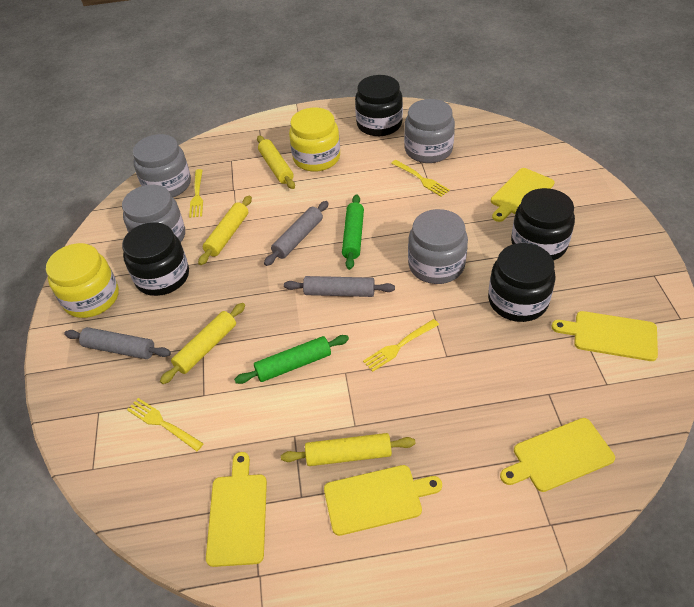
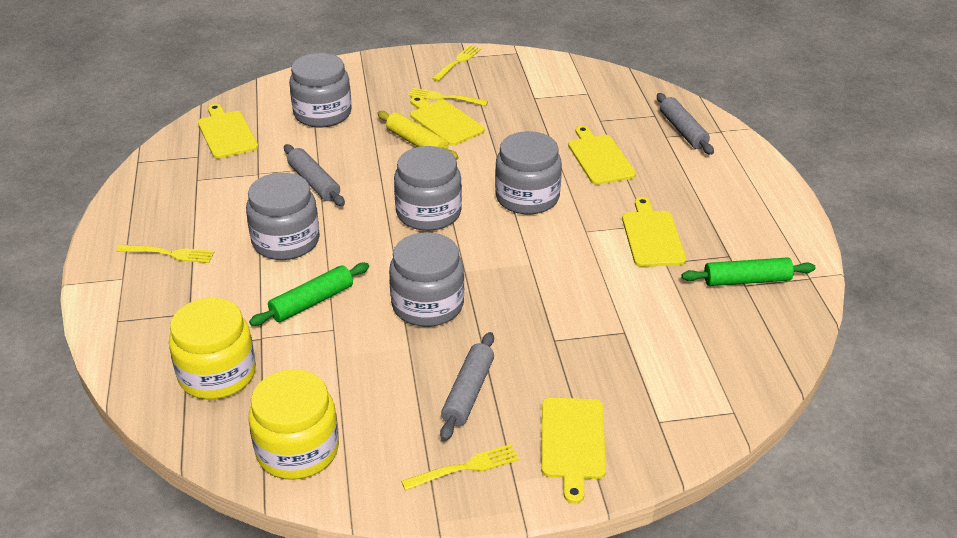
black jar: [122,222,189,296] [355,75,403,136] [488,243,556,322] [511,188,575,261] = 4 -> none = 0
grey jar: [122,185,185,242] [133,134,191,197] [404,99,455,163] [408,209,468,284] = 4 -> [246,173,320,260] [289,53,352,127] [389,232,464,327] [394,146,462,231] [495,131,562,215] = 5
yellow rolling pin: [160,303,245,384] [198,196,252,265] [257,135,295,189] [281,433,416,466] = 4 -> [377,111,459,160] = 1

